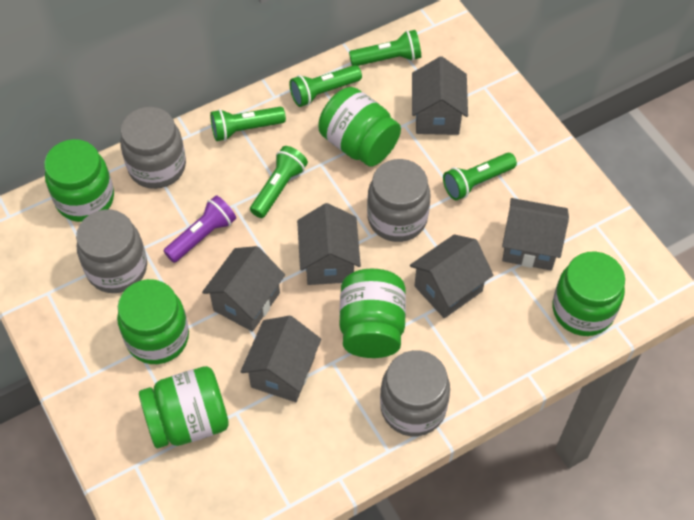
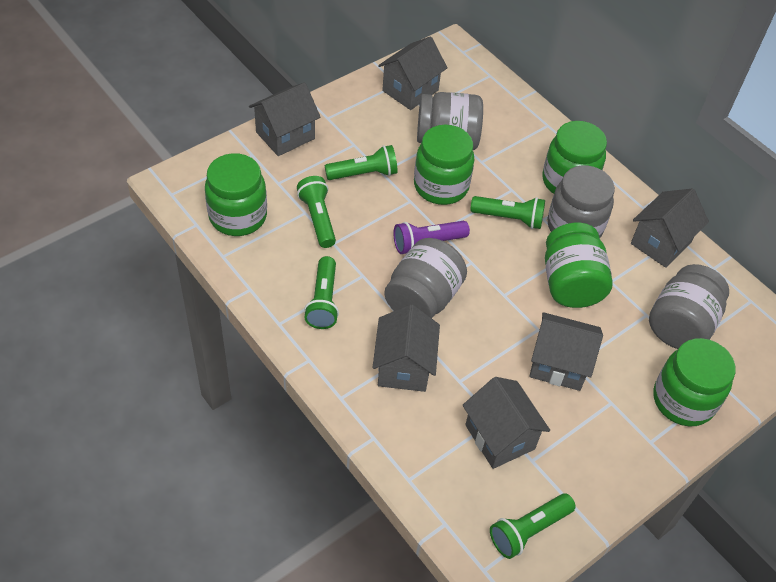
green jar: [44,139,114,222] [117,279,189,364] [139,366,229,448] [318,87,401,167] [339,269,406,358] [552,251,625,336] = 6 -> [205,153,267,236] [414,125,475,205] [543,121,607,194] [545,223,613,308] [653,338,736,427] = 5

